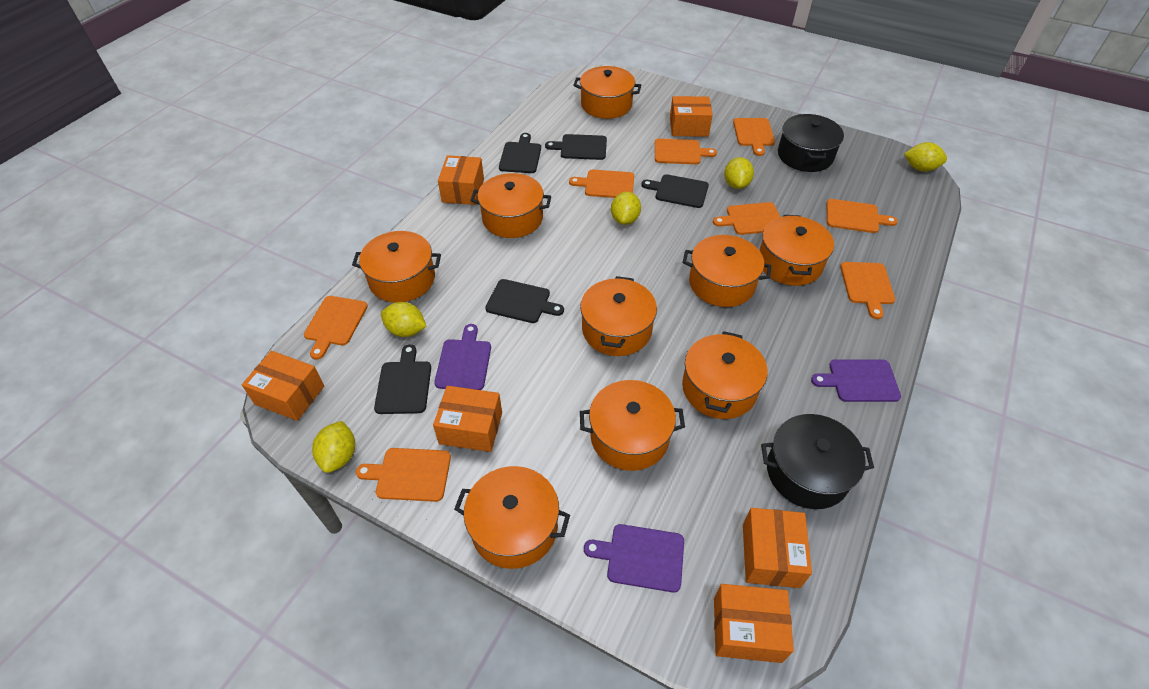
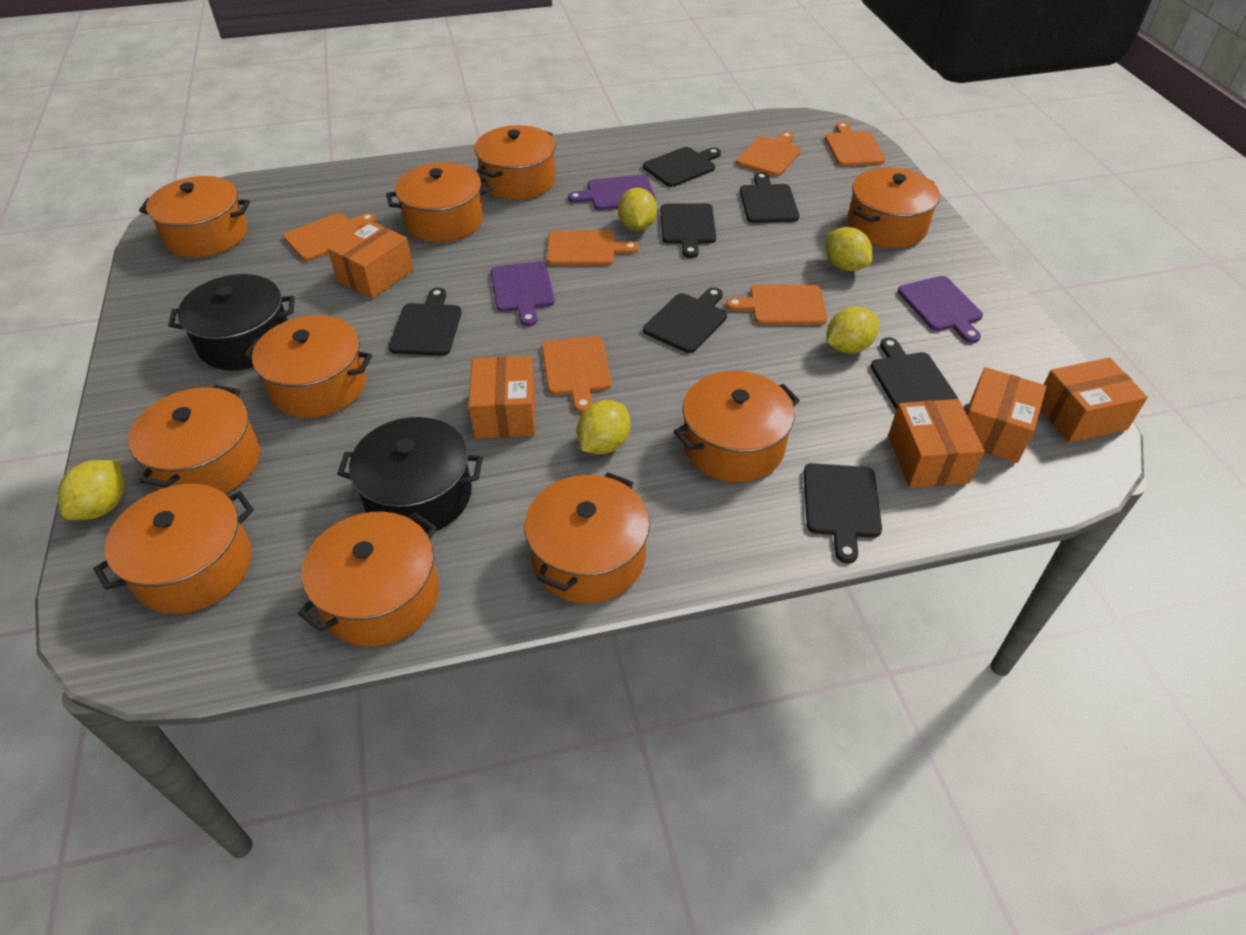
black cutting board: [374,344,431,414] [485,279,564,323] [499,133,541,173] [545,134,607,160] [641,174,709,208] = 5 -> [389,288,462,356] [643,147,721,187] [643,287,727,353] [660,203,716,258] [740,172,799,223] [804,463,882,564] [870,337,958,410] = 7
orange box: [242,351,324,421] [433,386,502,452] [438,155,484,205] [670,96,713,137] [714,584,794,663] [743,508,812,588] = 6 -> [327,221,414,299] [469,356,535,439] [888,399,985,488] [966,367,1046,463] [1040,358,1148,443] = 5
orange cutting board: [304,296,368,359] [356,448,451,502] [569,170,634,198] [655,138,717,164] [713,202,780,235] [733,118,775,156] [827,199,898,233] [840,262,895,319] = 8 -> [283,213,377,261] [542,336,612,413] [546,230,639,266] [726,285,827,325] [736,131,801,176] [825,122,885,166] = 6
orange pot: [352,231,441,303] [454,466,570,569] [470,173,551,238] [573,66,641,119] [580,276,657,356] [580,380,685,471] [682,331,768,419] [683,235,771,307] [759,215,834,286] = 9 -> [94,484,254,614] [128,385,260,494] [139,176,250,258] [244,315,372,418] [298,512,439,646] [386,162,492,242] [475,125,556,200] [524,472,650,603] [674,371,800,482] [848,167,940,248] = 10

